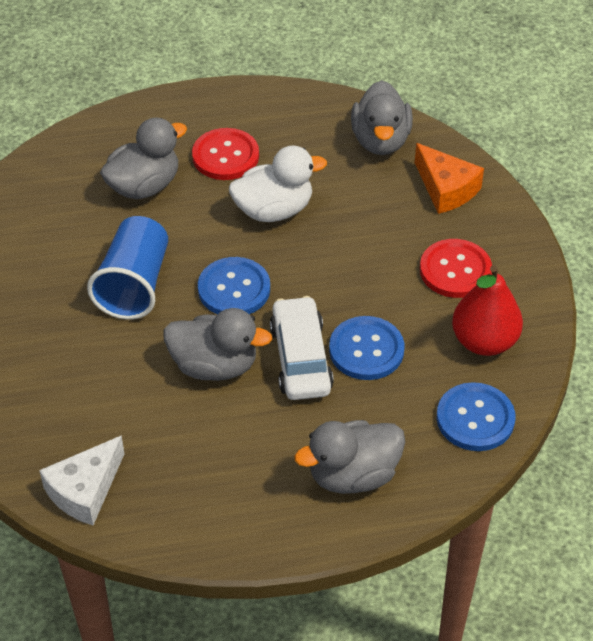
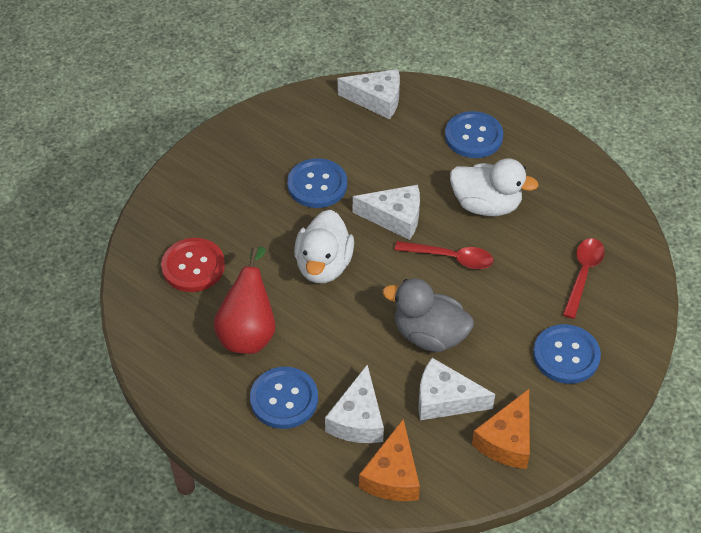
blue button: [198,257,270,314] [329,316,404,380] [436,382,515,451] = 3 -> [250,367,318,429] [287,158,347,208] [445,111,503,158] [533,324,601,384] = 4
blue cup: [87,216,168,320] = 1 -> none = 0
grey duck: [100,117,187,199] [163,308,272,381] [294,420,405,494] [351,80,413,155] = 4 -> [383,278,474,352] = 1
orange cheese: [415,143,484,214] = 1 -> [359,419,420,501] [472,389,530,469] = 2
red button: [192,128,259,180] [420,239,492,298] = 2 -> [161,238,225,292] = 1
red spoon: none = 0 -> [394,241,493,269] [563,238,605,319] = 2
white car: [270,296,334,400] = 1 -> none = 0
white cheese: [39,435,125,525] = 1 -> [325,365,384,443] [338,69,400,120] [353,185,420,240] [418,358,495,420] = 4
white duck: [229,145,327,222] = 1 -> [294,210,354,283] [450,158,539,216] = 2

